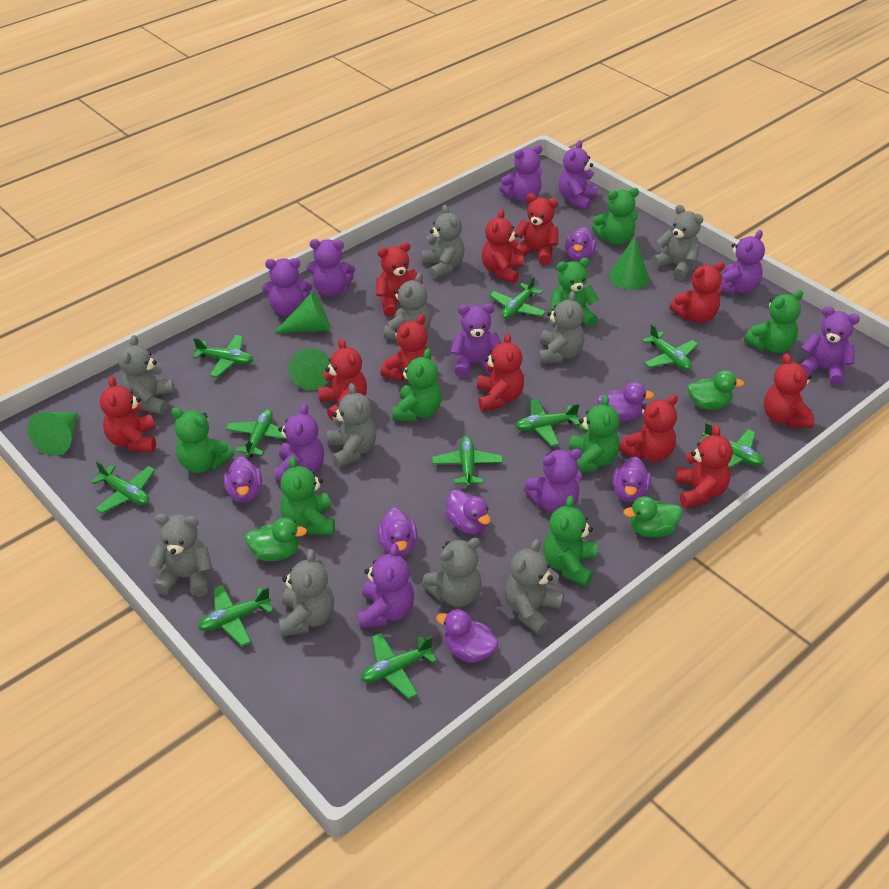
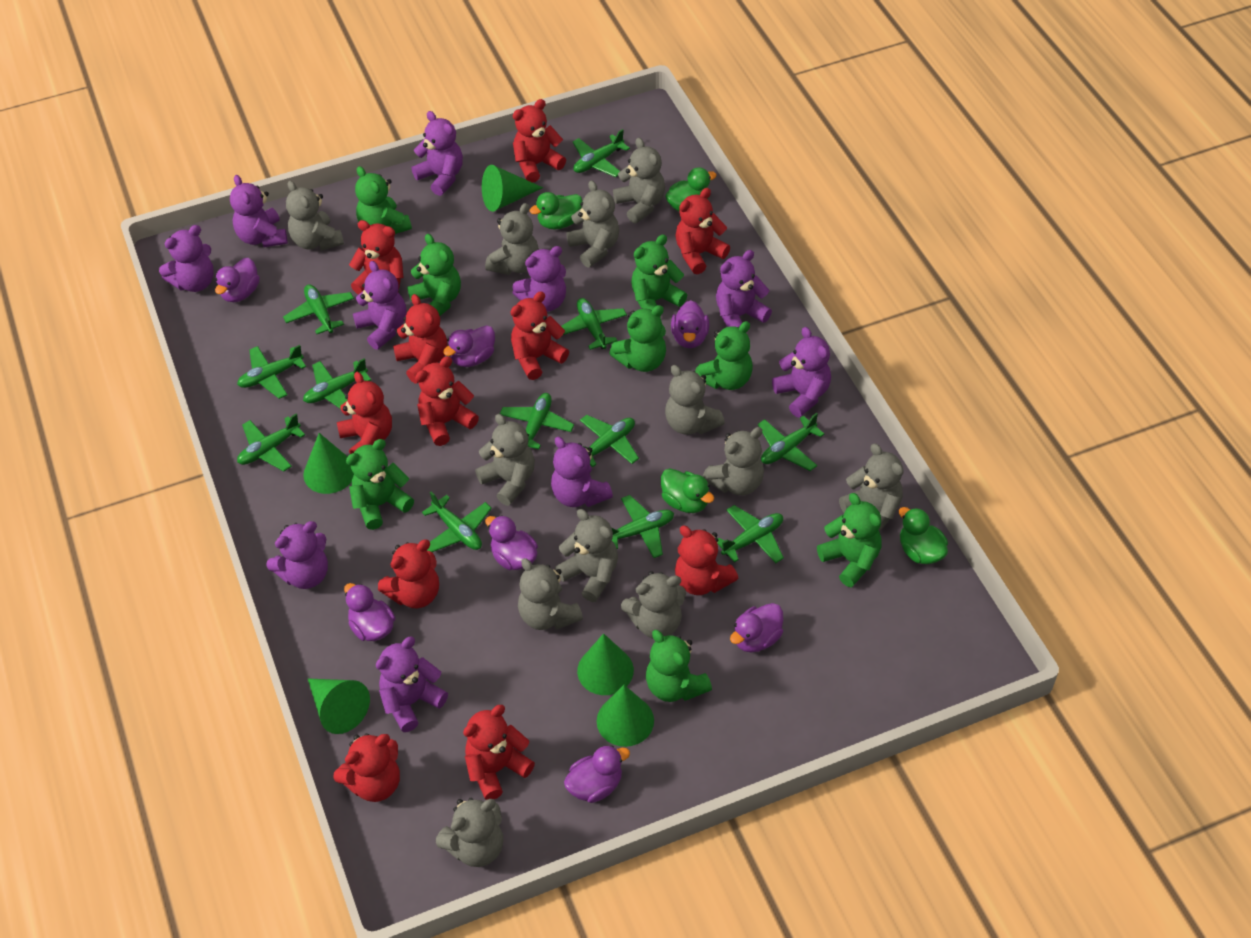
green cone: [28,412,78,456] [274,292,330,333] [288,348,330,390] [609,236,649,290] = 4 -> [303,433,354,494] [308,679,370,734] [482,165,543,212] [577,633,634,695] [597,685,654,747] = 5
green duck: [245,517,307,561] [623,496,682,537] [687,370,744,410] = 3 -> [530,192,583,229] [661,468,714,513] [665,167,717,211] [899,507,948,564] = 4
green plane: [91,461,155,514] [193,335,253,377] [198,585,273,646] [226,409,287,457] [361,633,437,699] [432,436,503,487] [489,275,546,319] [515,398,580,446] [642,324,698,371] [700,422,764,468] = 10 -> [237,345,306,399] [237,414,305,471] [283,284,354,334] [303,358,371,408] [422,491,492,552] [500,393,574,449] [561,298,627,350] [572,129,630,177] [580,415,639,467] [612,495,674,558] [718,505,784,563] [758,413,824,471] = 12
grey teddy bear: [118,335,174,415] [149,514,212,597] [279,549,334,637] [327,383,377,468] [384,273,431,340] [421,205,465,279] [422,538,482,607] [505,539,564,635] [538,291,584,364] [652,205,703,280] = 10 -> [286,181,344,251] [436,798,504,867] [475,414,535,506] [485,203,539,275] [518,558,583,630] [555,509,618,602] [566,180,619,267] [613,138,665,223] [621,571,686,638] [665,365,725,435] [703,427,764,495] [839,444,904,532] = 12

